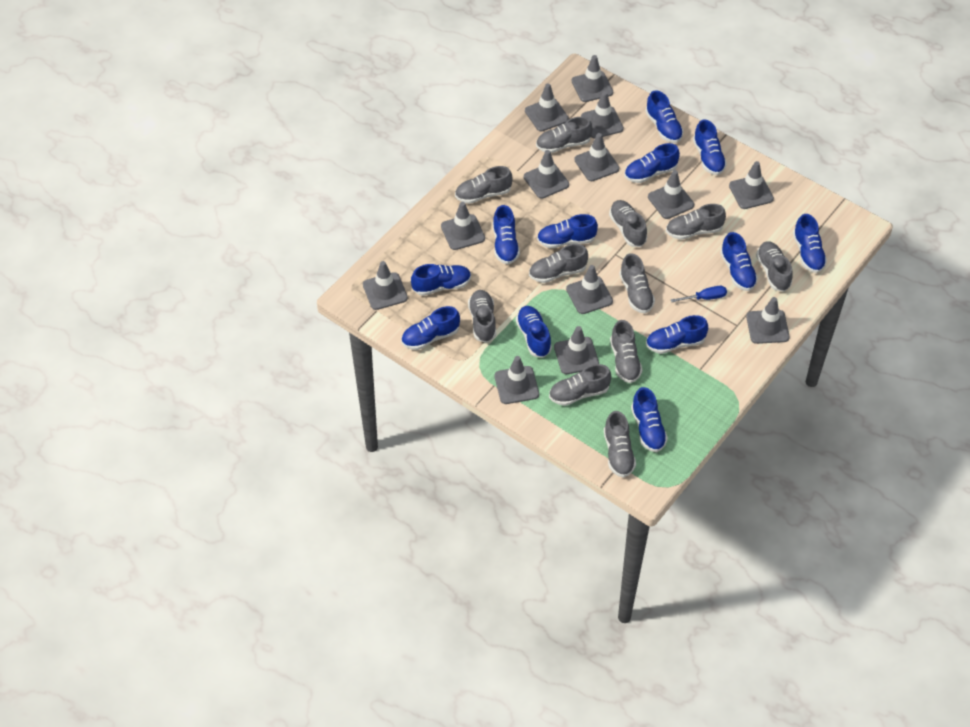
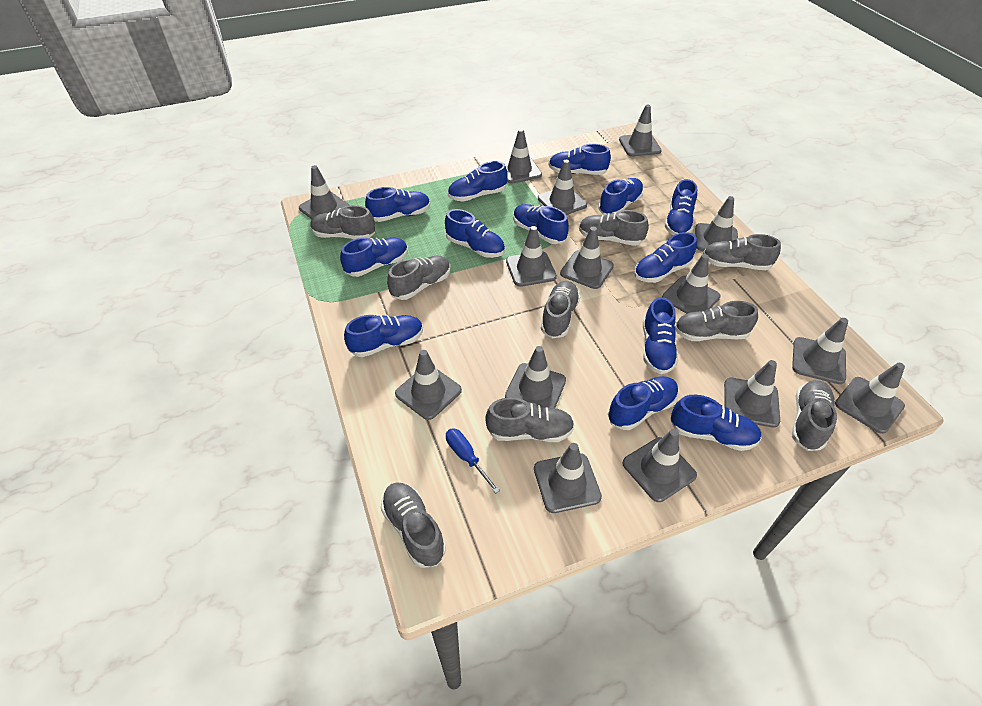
blue shoe: [401,306,460,350] [411,264,471,296] [493,205,520,264] [516,306,552,358] [537,214,598,248] [625,143,680,183] [631,387,668,452] [645,90,683,143] [646,315,708,354] [693,120,727,175] [720,232,758,291] [793,214,827,273] = 12 -> [340,237,408,277] [344,315,423,357] [365,187,430,222] [445,209,505,258] [448,161,508,202] [513,204,569,244] [549,144,611,175] [598,178,644,215] [608,376,678,430] [634,232,697,283] [643,297,678,374] [665,179,697,235] [670,395,762,451] = 13
grey shoe: [455,166,513,204] [468,290,496,343] [529,244,588,283] [536,117,592,153] [549,364,611,406] [604,411,636,478] [609,200,647,247] [610,320,642,383] [619,253,655,313] [666,204,726,240] [756,241,793,292] = 11 -> [310,205,375,239] [381,482,446,568] [387,256,451,300] [485,397,574,442] [541,281,580,338] [579,210,649,246] [675,301,758,341] [703,234,781,270] [792,380,837,451] = 9
grey traffic cone: [363,261,408,310] [441,202,485,250] [494,356,539,404] [524,150,569,199] [525,83,569,132] [554,326,599,374] [566,265,613,314] [572,55,613,102] [574,133,620,181] [581,91,624,139] [648,170,694,219] [729,161,774,209] [746,297,790,344] = 13 -> [299,165,350,219] [395,350,462,420] [500,129,542,184] [505,346,566,408] [506,226,557,287] [534,443,602,513] [538,160,587,215] [560,227,614,289] [619,104,662,157] [622,429,697,502] [662,254,721,314] [695,196,738,251] [724,360,780,428] [792,318,848,384] [835,363,905,434] = 15

